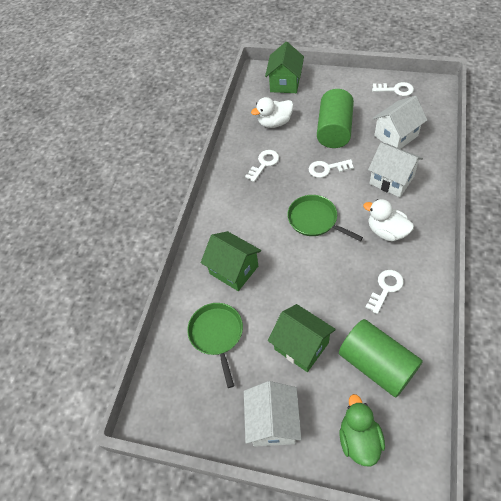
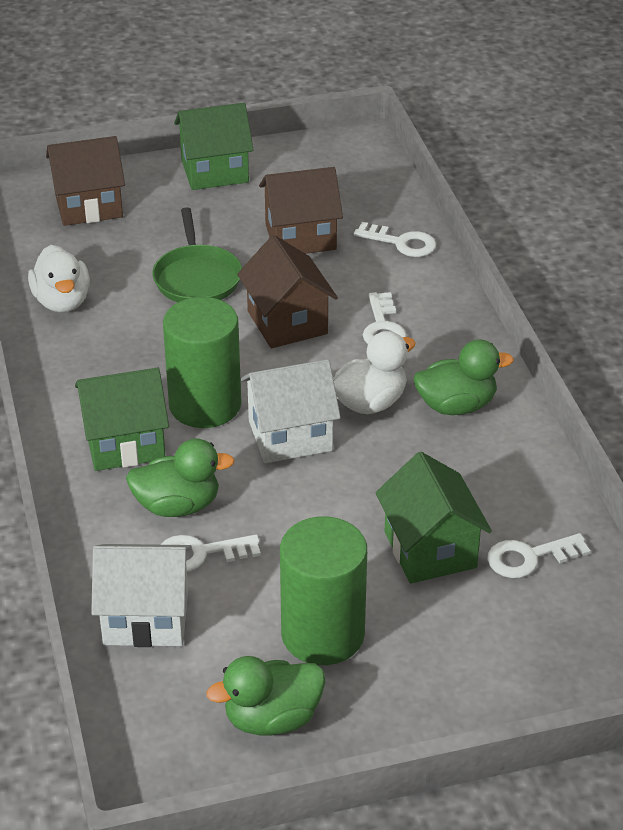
brown house: none = 0 -> [46,136,125,226] [237,235,338,348] [259,167,343,254] = 3
green duck: [339,394,385,467] = 1 -> [126,439,235,517] [207,656,325,736] [414,339,514,415] = 3
green pan: [187,303,243,388] [287,195,363,241] = 2 -> [152,207,242,302] = 1
white house: [244,381,301,447] [368,143,423,197] [373,96,427,149] = 3 -> [91,544,192,647] [241,359,341,463] = 2

